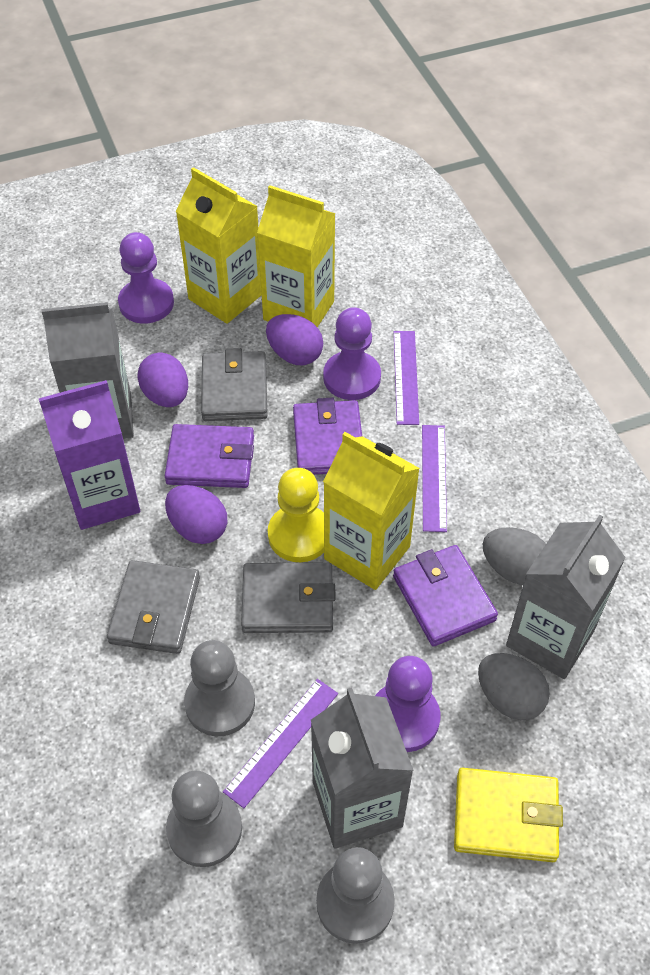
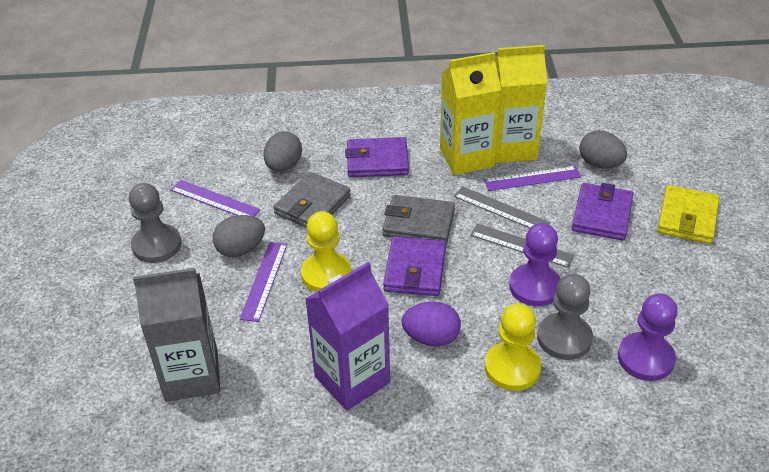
grey carton: [42,302,134,439] [311,687,414,849] [506,514,626,679] = 3 -> [133,268,220,402] = 1
grey egg: [478,653,550,720] [483,527,546,585] = 2 -> [212,215,265,257] [263,131,302,172] [579,130,627,169] = 3
grey pawn: [166,771,242,867] [184,640,255,736] [316,847,395,944] = 3 -> [129,183,182,263] [537,274,593,360] = 2
grey ruler: none = 0 -> [454,186,550,228] [470,223,574,268] = 2
grey wallet: [107,560,200,654] [201,348,268,421] [241,562,336,633] = 3 -> [273,172,351,228] [383,195,455,244] = 2
purple egg: [137,353,188,407] [165,485,227,544] [266,314,323,365] = 3 -> [401,302,461,347] = 1
purple pawn: [118,232,174,324] [323,307,381,400] [375,656,440,752] = 3 -> [509,223,561,306] [618,293,678,381] = 2
yellow carton: [176,167,262,324] [257,185,336,327] [323,432,420,590] = 3 -> [440,52,501,175] [495,45,547,163] = 2
yellow pawn: [268,468,324,562] = 1 -> [301,211,352,292] [485,303,541,391] = 2

